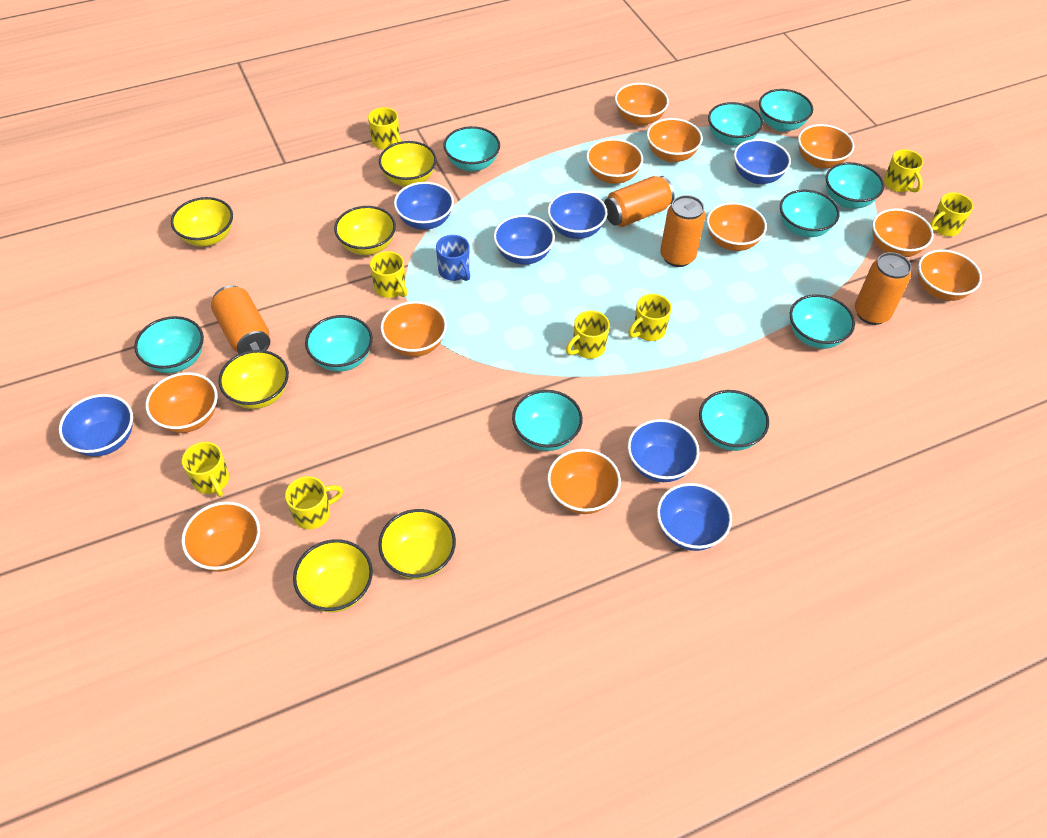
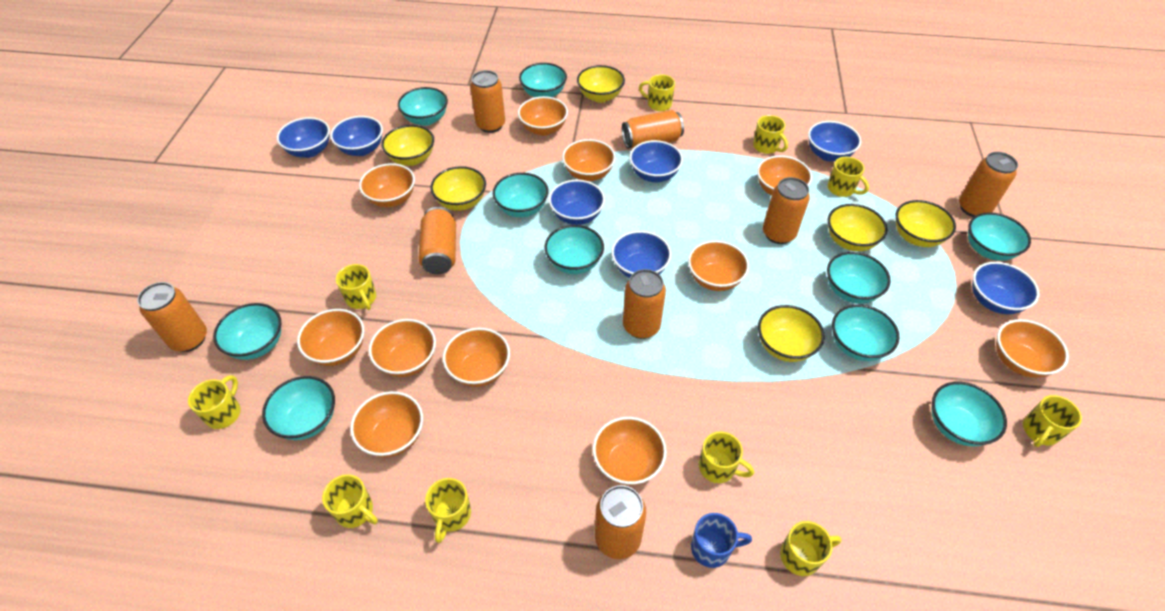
orange can: [211,285,270,354] [604,176,675,227] [660,195,705,267] [855,252,912,325] = 4 -> [137,282,207,352] [418,207,456,274] [470,70,505,133] [595,485,646,559] [622,110,684,149] [623,269,666,339] [763,177,810,244] [959,152,1018,217] = 8
yellow mug: [182,442,229,497] [285,476,343,529] [368,107,401,150] [370,251,407,298] [566,311,610,359] [629,294,672,341] [884,149,924,192] [930,192,973,236] = 8 -> [188,375,241,429] [322,474,378,528] [336,264,376,310] [425,478,471,543] [639,74,675,111] [699,431,754,483] [753,115,788,154] [780,521,842,576] [828,157,869,197] [1023,395,1082,447] = 10

